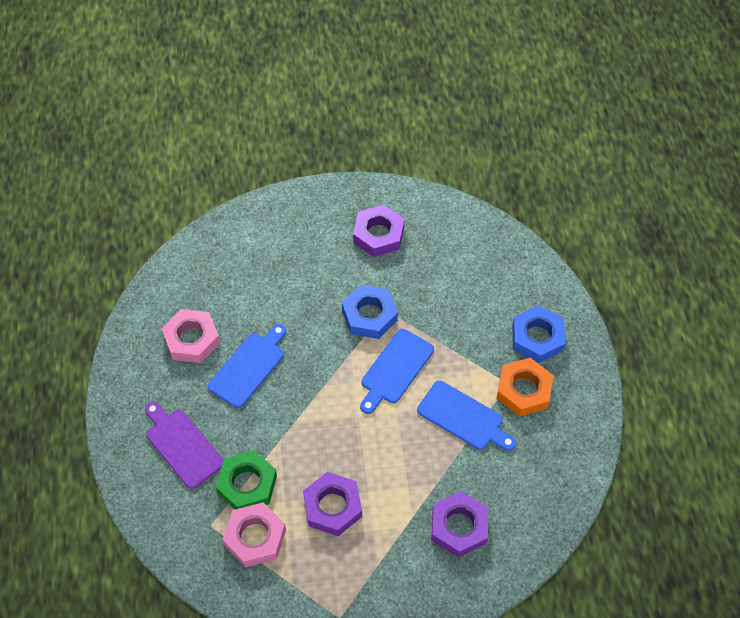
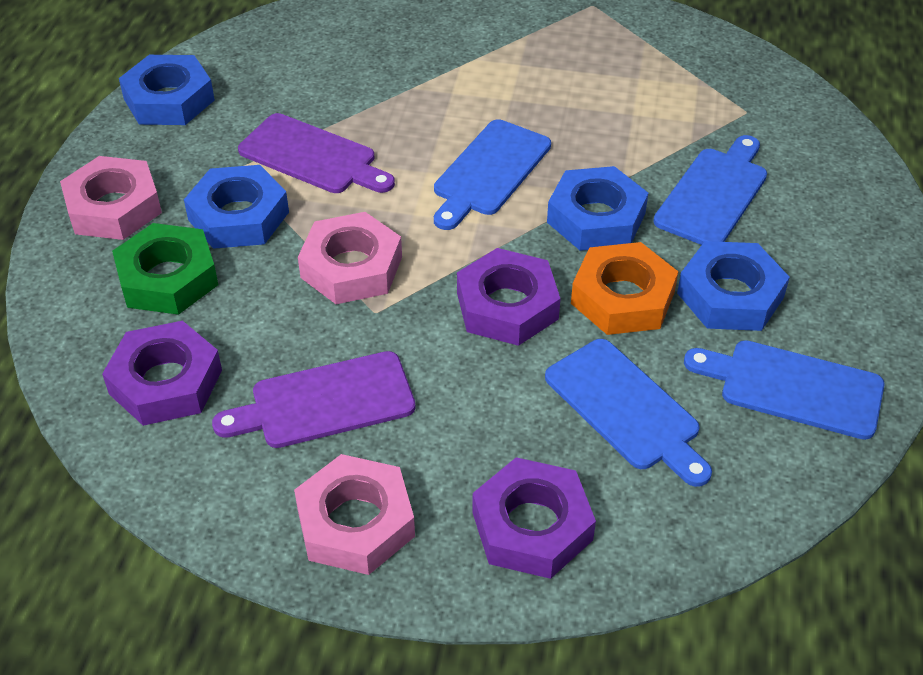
blue cutting board: [208,324,286,408] [360,329,434,414] [417,381,516,451] = 3 -> [434,119,551,230] [545,339,712,487] [653,135,767,245] [684,340,885,440] = 4
blue nut: [342,285,398,339] [512,305,565,363] = 2 -> [119,55,215,125] [184,165,289,249] [547,166,648,251] [677,241,790,331] = 4
pink nut: [162,309,220,363] [222,502,286,567] = 2 -> [60,156,162,240] [294,454,415,575] [298,212,402,304] = 3
purple cutting board: [145,402,223,489] = 1 -> [212,351,416,448] [238,113,395,193] = 2

